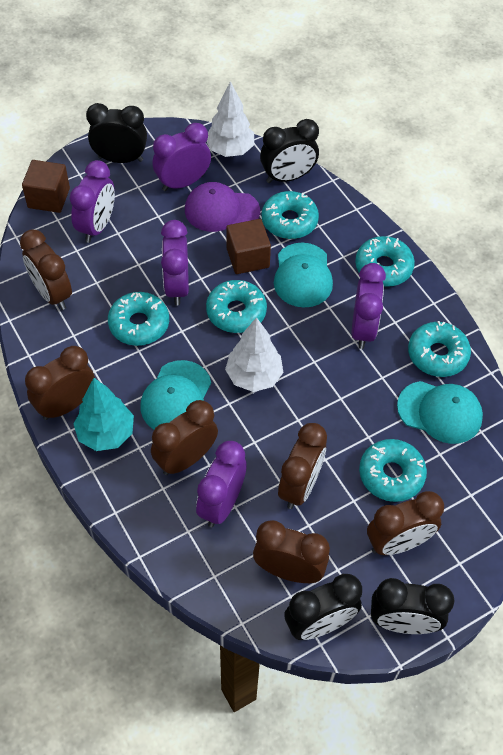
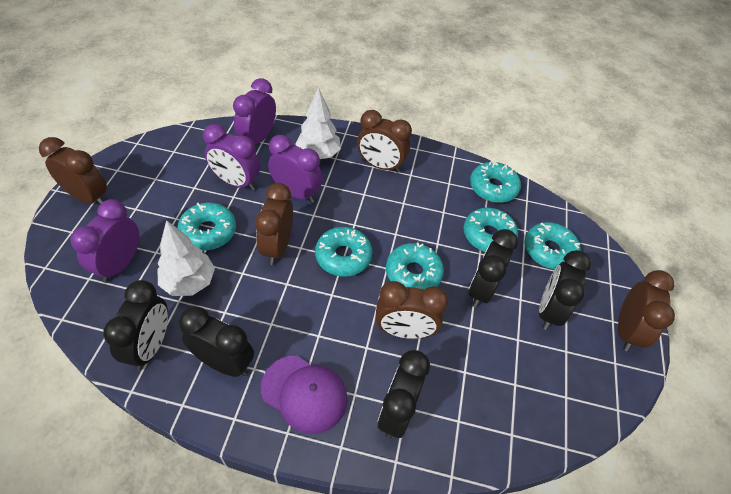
black clock: [86,103,147,163] [260,119,319,183] [284,574,362,640] [371,578,454,634] = 4 -> [103,280,168,371] [179,306,254,377] [378,350,430,439] [468,229,518,308] [539,250,591,330] = 5
brown clock: [20,229,72,310] [25,346,95,420] [151,400,218,475] [253,520,330,583] [278,423,327,509] [367,491,444,555] = 6 -> [39,137,107,205] [255,183,293,265] [357,110,412,173] [375,281,448,339] [618,270,675,351] = 5
brown cube: [22,160,70,213] [226,219,271,274] = 2 -> none = 0
purple clock: [70,160,115,243] [153,123,211,191] [161,220,189,305] [196,441,247,527] [351,263,386,349] = 5 -> [70,199,139,283] [203,124,260,190] [233,78,276,144] [268,135,323,203] = 4
turquoise cap: [141,360,211,429] [274,243,333,308] [397,381,483,444] = 3 -> none = 0
turquoise tree: [74,378,134,451] = 1 -> none = 0

